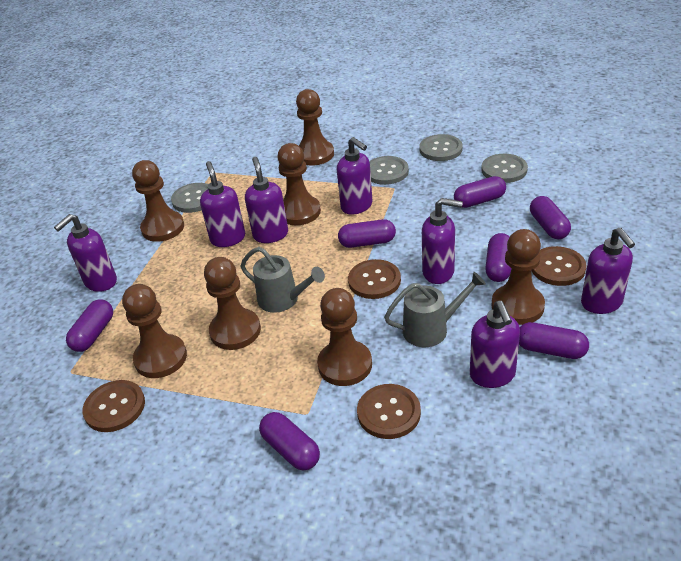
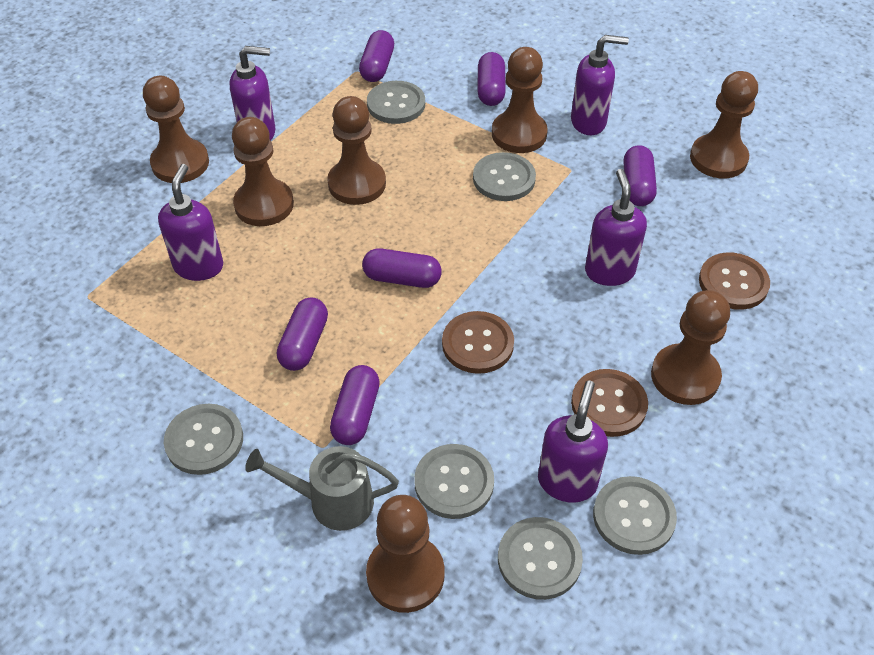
brown button: [83,380,145,432] [348,259,401,299] [357,384,421,439] [531,246,586,286] = 4 -> [442,311,514,374] [571,369,648,437] [699,253,770,310] = 3
grey button: [171,183,208,213] [369,156,409,185] [419,134,463,161] [481,154,528,183] = 4 -> [164,404,243,475] [367,81,425,124] [414,444,494,519] [473,152,536,201] [498,517,583,600] [593,476,677,555] = 6
grey watering can: [241,247,325,313] [384,272,486,347] = 2 -> [245,446,399,531] = 1
purple capsule: [66,299,113,352] [259,412,320,470] [338,219,396,248] [454,176,506,208] [485,233,512,282] [519,322,589,359] [530,196,571,239] = 7 -> [277,297,328,371] [330,365,380,445] [359,30,394,82] [362,248,442,288] [478,52,506,106] [623,145,657,206] = 6
purple soap dispenser: [54,214,117,292] [200,161,245,247] [245,157,288,243] [337,137,373,215] [422,198,463,284] [470,301,520,388] [581,228,635,314] = 7 -> [158,164,223,281] [230,46,275,141] [538,381,608,503] [571,35,629,135] [585,169,647,286] = 5

